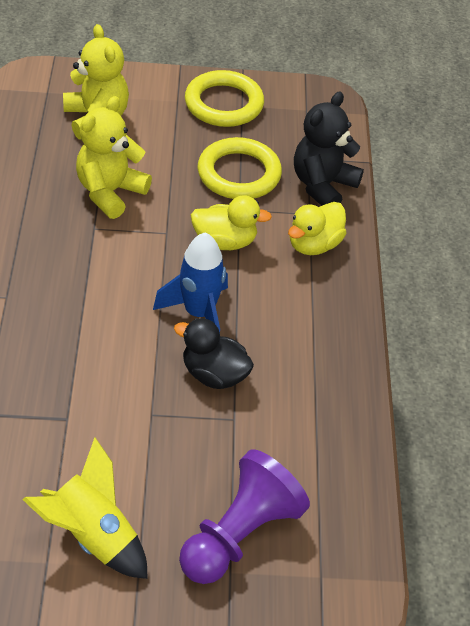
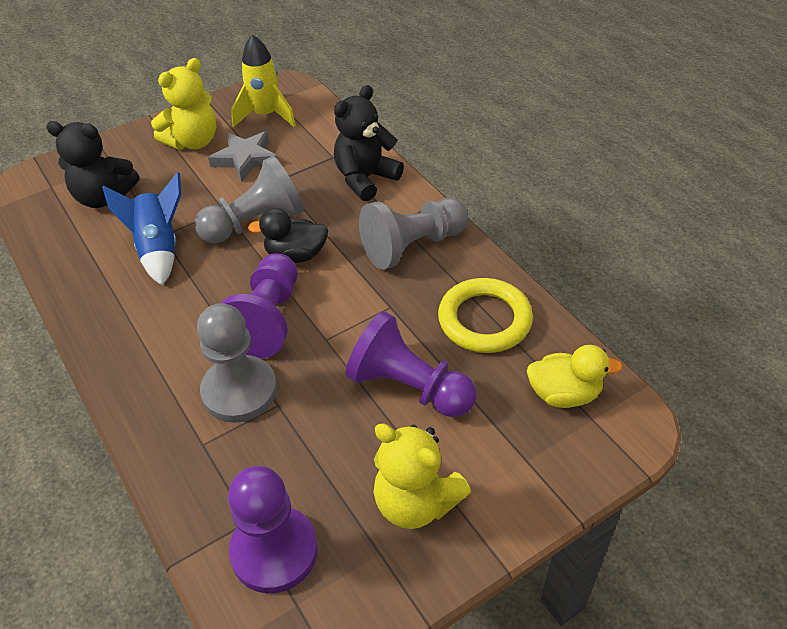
black teddy bear: [294,92,364,206] = 1 -> [46,121,139,208] [334,85,404,201] = 2
grey pawn: none = 0 -> [195,156,304,244] [197,303,277,423] [359,198,468,270] = 3
grey star: none = 0 -> [208,131,278,182] = 1
purple pawn: [179,449,310,584] = 1 -> [221,253,298,358] [228,466,318,593] [346,311,476,417] = 3
yellow duck: [191,195,272,250] [288,202,346,255] = 2 -> [527,345,623,408] = 1
yellow ring: [185,70,264,127] [198,137,282,199] = 2 -> [438,278,533,353] = 1

